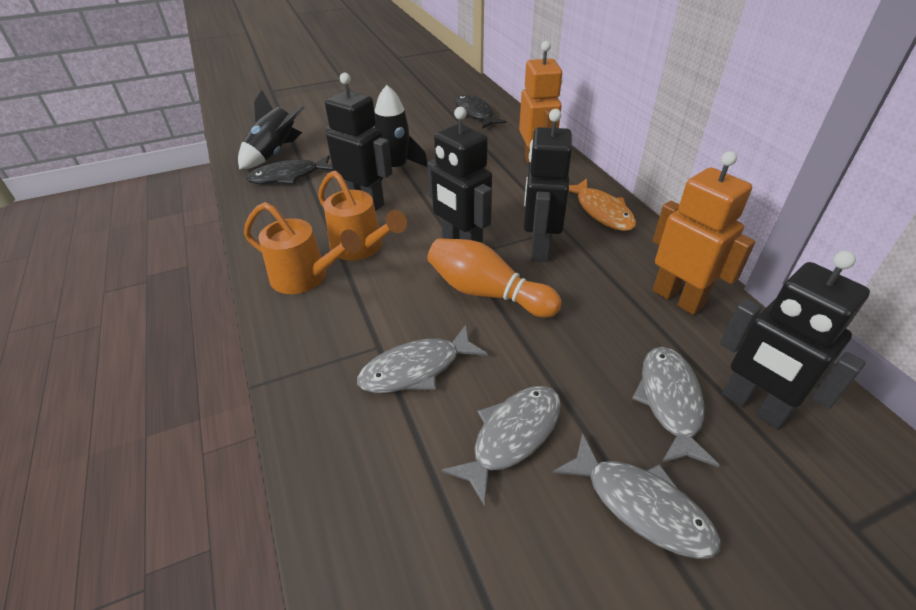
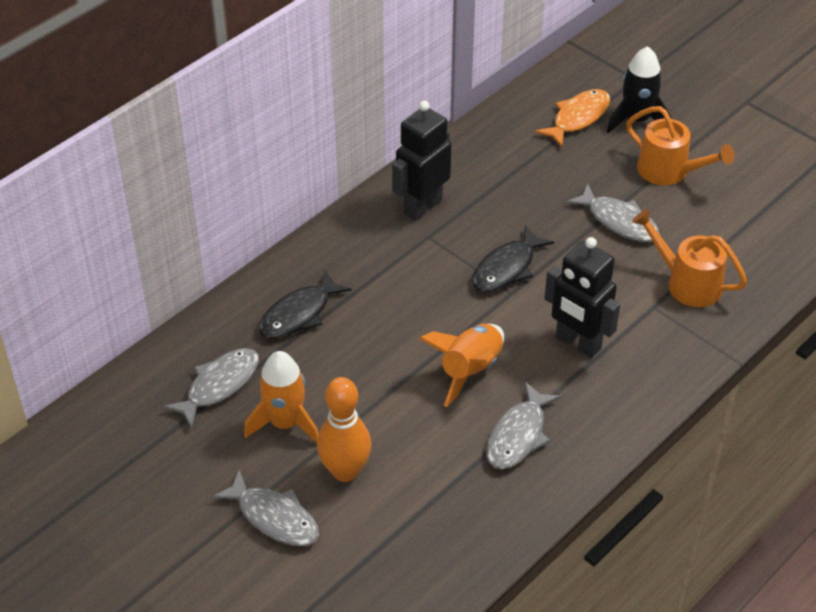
black robot: [325,73,392,211] [427,107,492,243] [524,109,572,262] [720,251,870,429] = 4 -> [392,101,451,221] [544,237,620,358] = 2
black rocket: [238,90,305,169] [373,85,427,181] = 2 -> [607,46,671,133] = 1
orange robot: [519,41,563,163] [653,151,756,315] = 2 -> none = 0
orange rocket: none = 0 -> [244,351,319,443] [419,324,504,407] = 2

